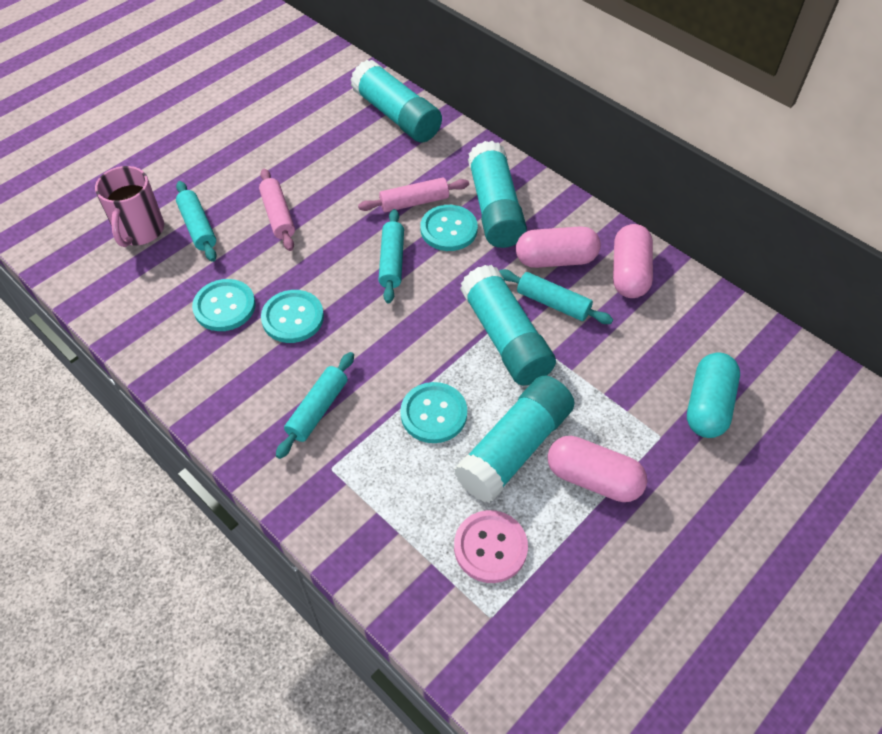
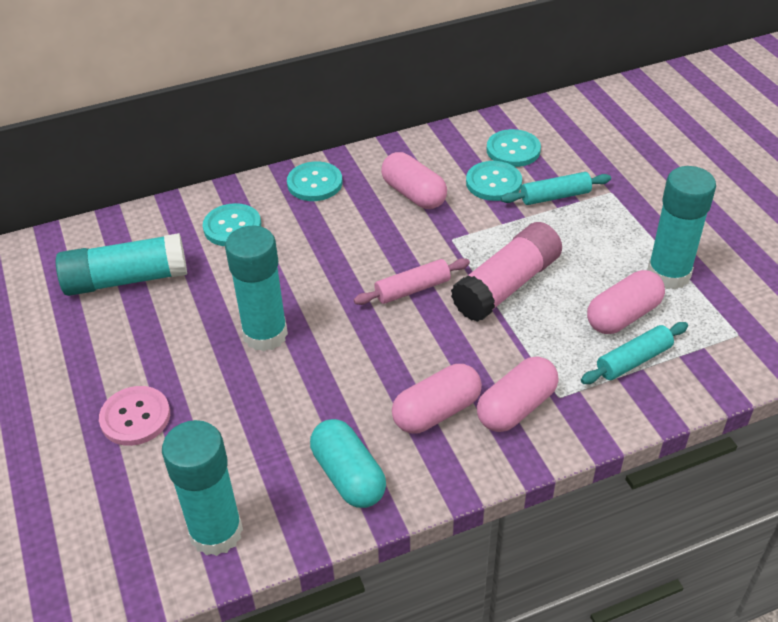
pink capsule: [516,227,601,268] [547,436,647,502] [613,224,653,298] = 3 -> [381,152,447,209] [392,364,482,433] [477,356,558,432] [587,270,665,334] = 4
pink glue stick: none = 0 -> [451,222,562,322] = 1
pink mug: [95,166,164,247] = 1 -> none = 0
pink rolling pin: [259,168,295,251] [358,177,469,212] = 2 -> [354,258,470,305] = 1
turquoise rolling pin: [176,181,217,262] [276,352,354,459] [378,209,404,303] [499,269,613,324] = 4 -> [501,172,611,205] [581,322,688,384] = 2

